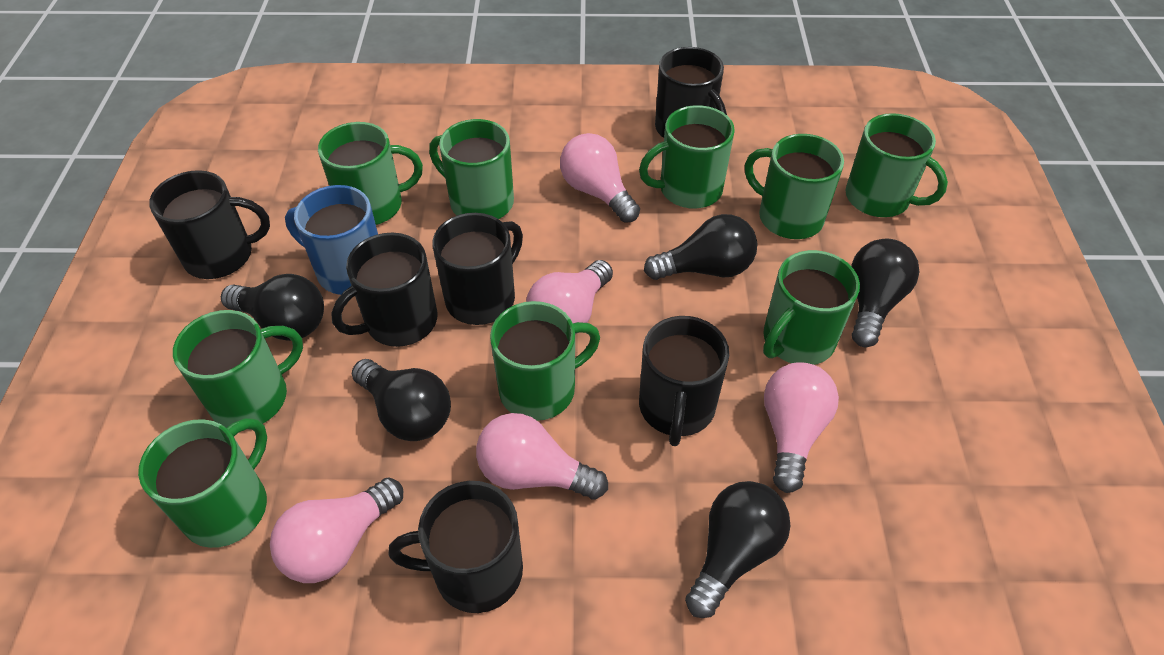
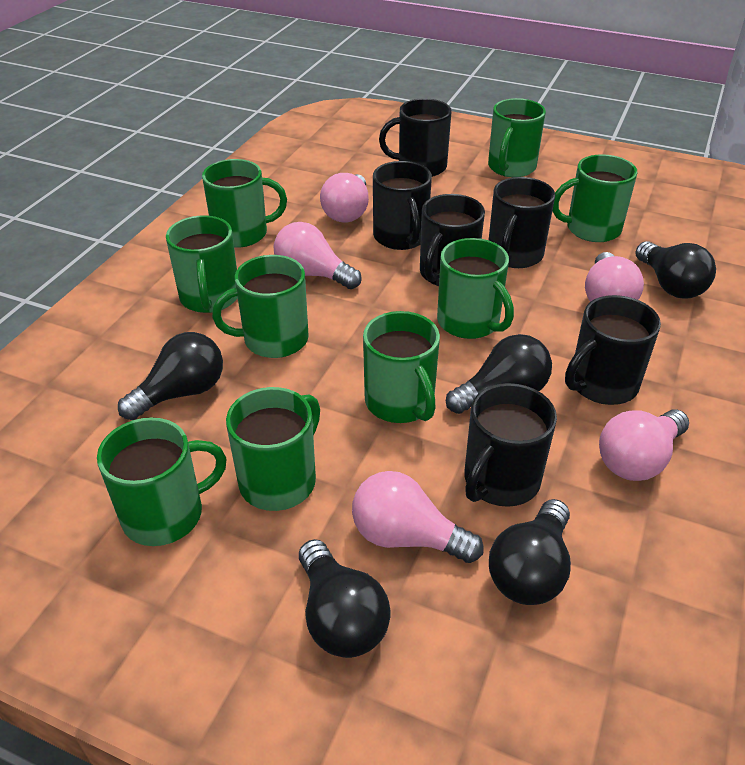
blue mug: [285,185,378,295] = 1 -> none = 0

